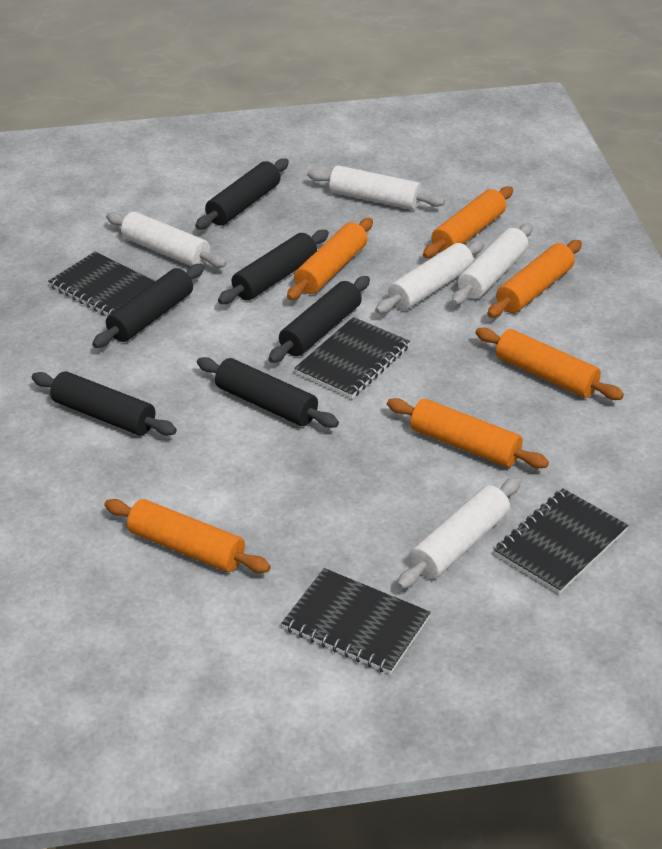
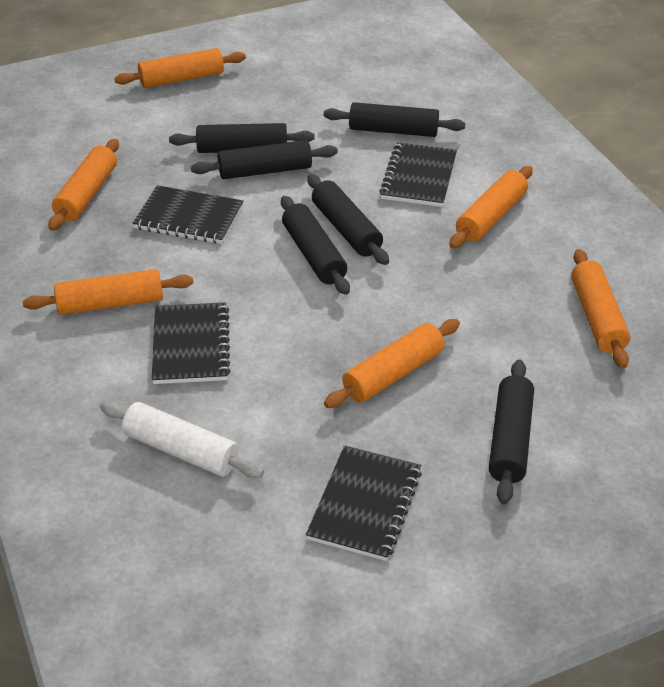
white rolling pin: [106,212,227,268] [307,165,445,210] [375,240,484,314] [397,477,521,589] [452,223,533,305] = 5 -> [100,401,264,478] = 1

